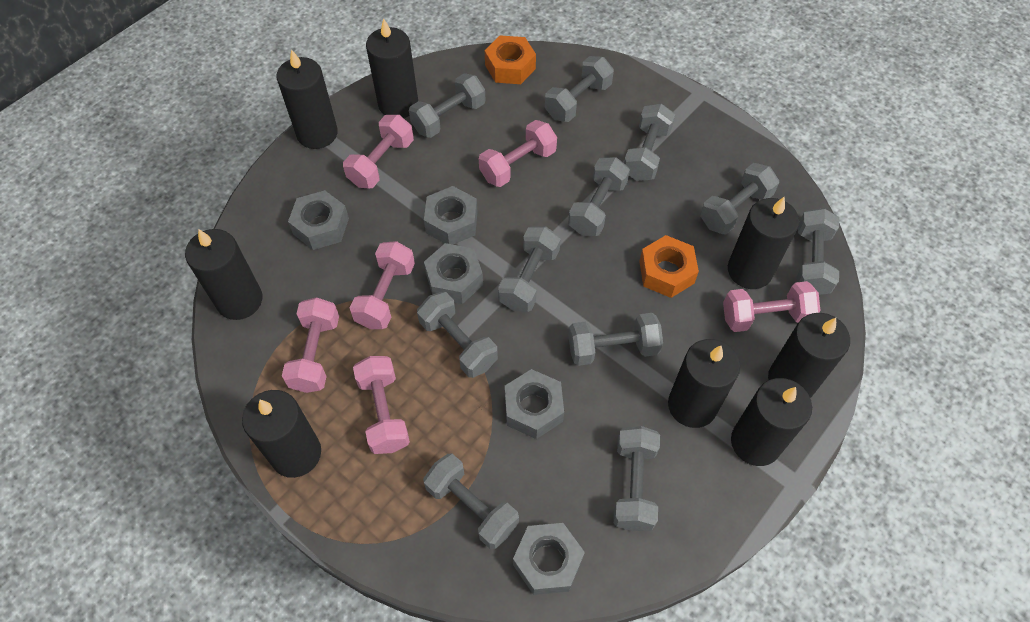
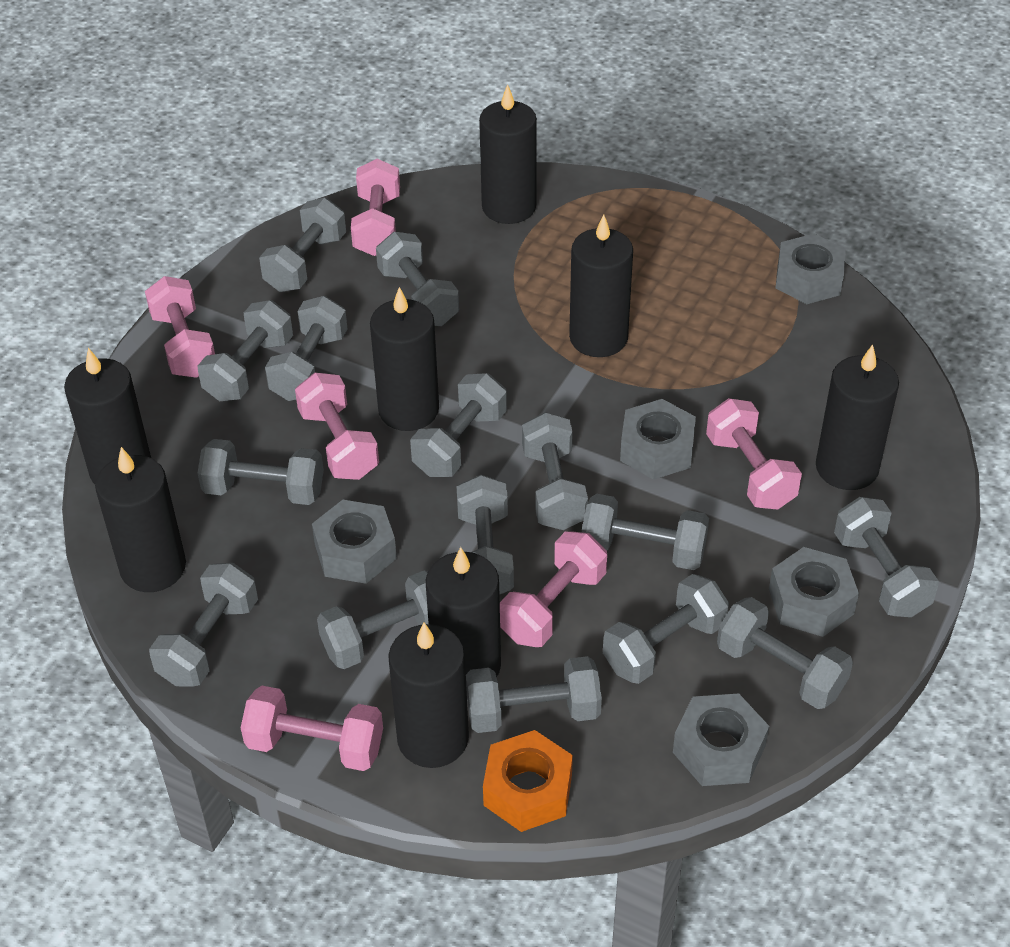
grey dumbbell: [409,73,486,138] [417,292,498,378] [423,454,519,549] [498,226,561,312] [545,56,614,122] [568,157,630,236] [568,313,663,366] [613,426,660,531] [624,103,675,181] [700,163,779,235] [796,208,839,295] = 11 -> [149,563,258,686] [198,300,293,401] [198,439,324,505] [259,198,346,292] [265,296,348,401] [317,570,429,669] [376,232,459,326] [410,373,507,477] [457,475,514,595] [466,656,602,733] [522,412,588,530] [582,494,709,570] [603,574,729,684] [717,597,853,709] [834,497,939,617] = 15
orange nut: [485,35,536,84] [639,235,699,298] = 2 -> [483,730,573,832] = 1

